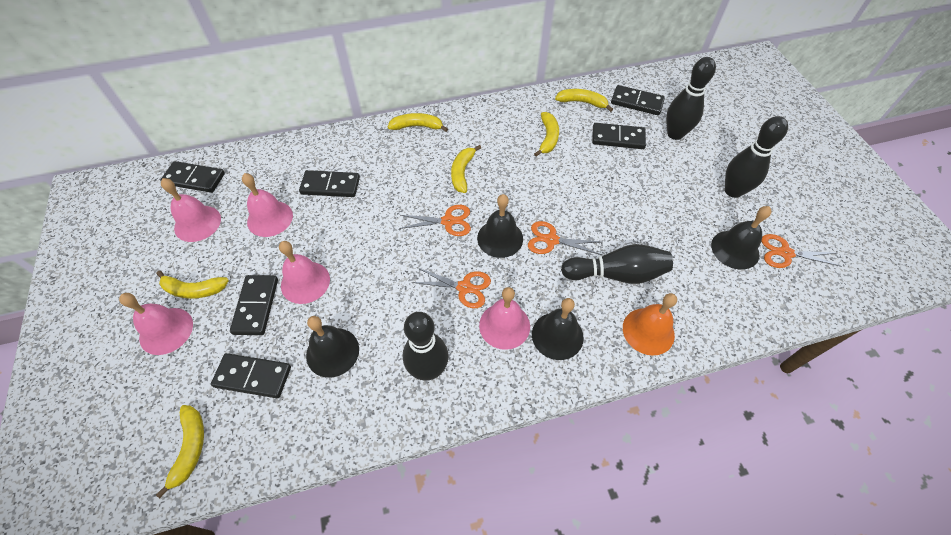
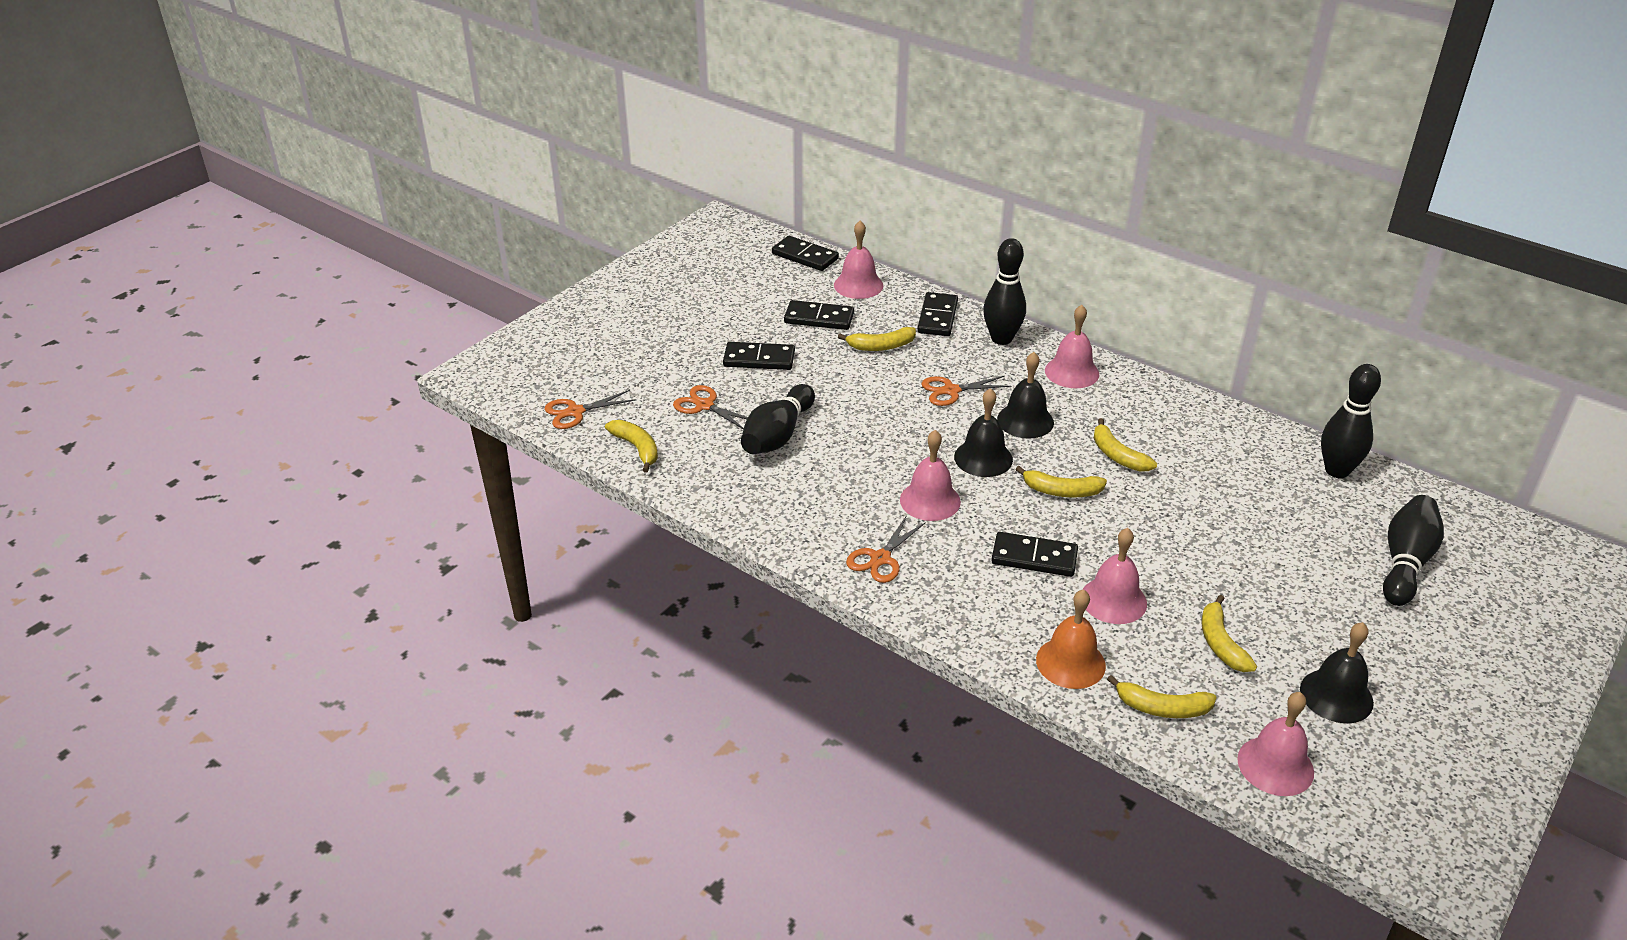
black bell: [306,316,359,378] [477,194,523,258] [532,298,584,360] [711,206,772,270] = 4 -> [954,388,1013,477] [997,352,1054,439] [1300,622,1374,723] = 3
black domino: [160,161,225,193] [211,353,291,398] [230,275,278,335] [299,170,360,197] [592,123,646,149] [611,85,665,115] = 6 -> [723,342,795,370] [772,236,839,271] [784,300,854,330] [917,292,958,336] [991,532,1078,577] = 5

